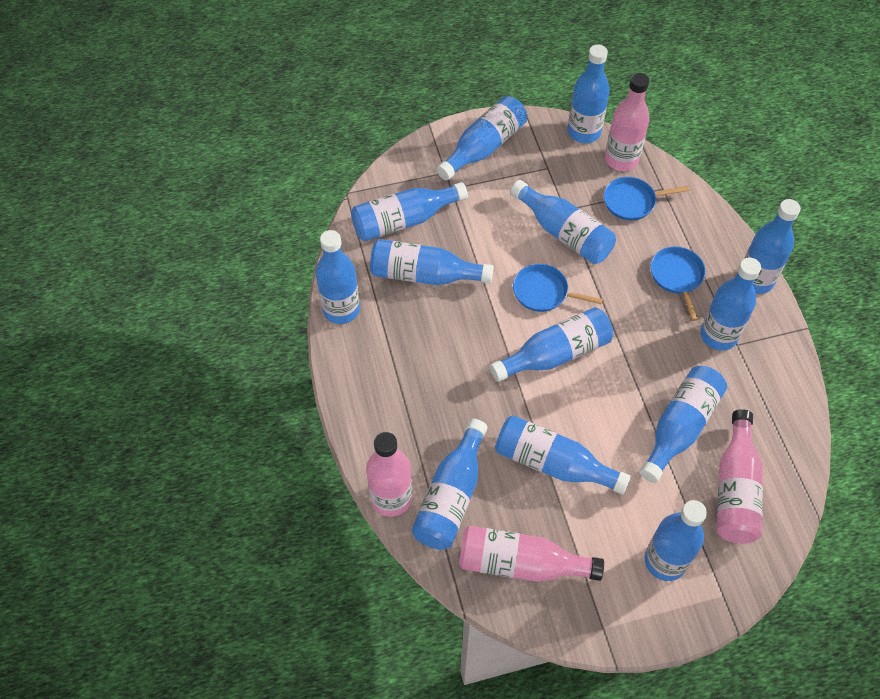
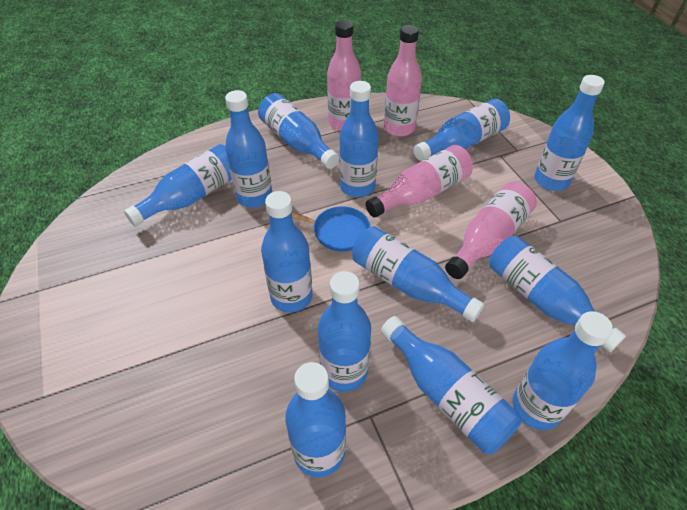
blue pan: [513,264,603,312] [604,177,689,220] [650,246,706,321] = 3 -> [291,206,371,252] = 1

